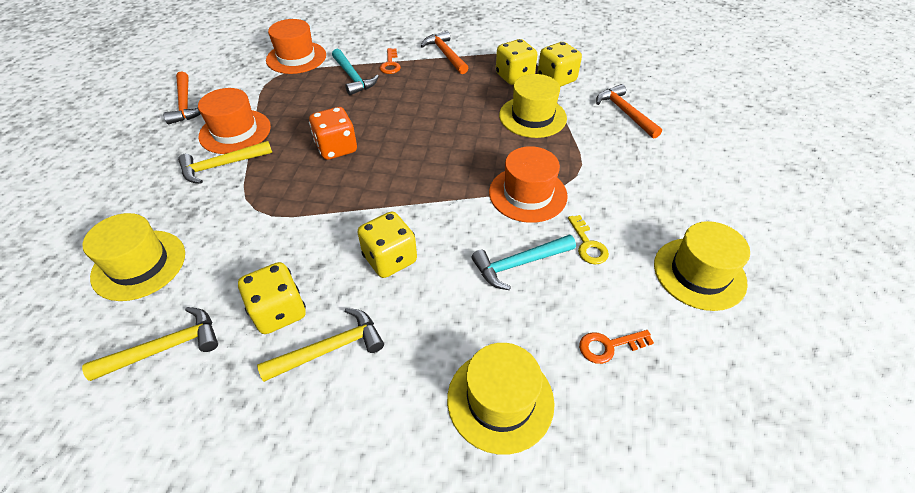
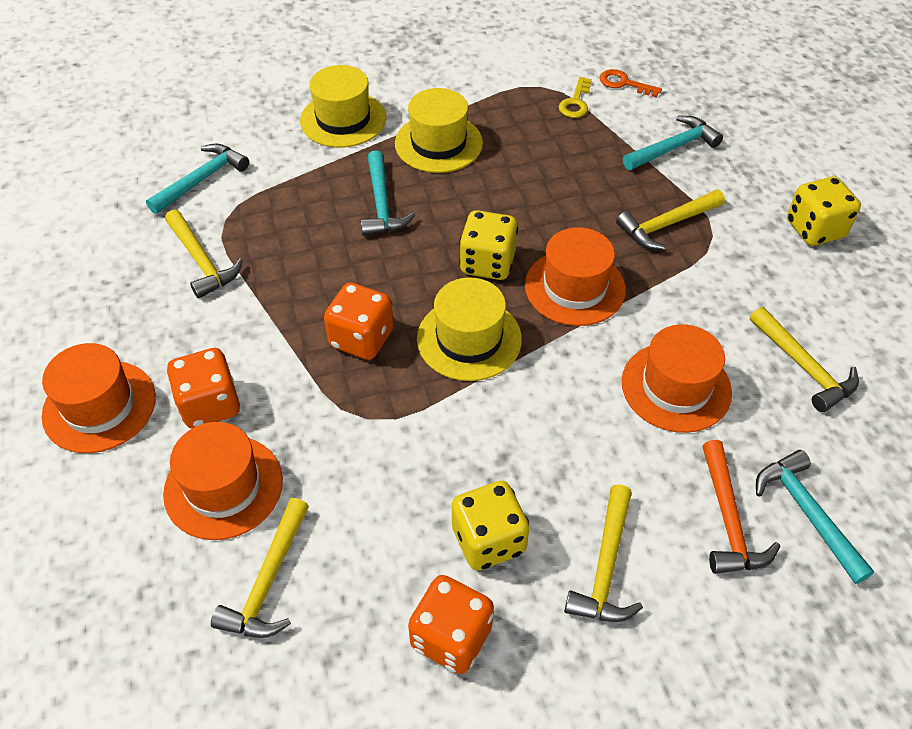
orange dice: [309,107,357,160] = 1 -> [167,348,240,428] [324,282,394,360] [408,575,494,674] = 3
orange hammer: [163,71,201,124] [421,30,468,74] [596,84,662,138] = 3 -> [703,440,780,574] = 1
orange hat: [198,88,271,154] [266,19,326,74] [489,146,568,223] = 3 -> [42,343,156,453] [163,422,283,540] [525,227,626,326] [621,324,732,433] = 4
orange key: [380,48,401,74] [579,330,654,364] = 2 -> [600,69,662,97] = 1
turquoise hammer: [332,49,379,95] [471,234,576,290] = 2 -> [146,144,249,214] [361,150,416,236] [623,116,723,170] [756,450,874,584] = 4
yellow dice: [238,262,306,334] [357,211,417,278] [496,39,537,85] [538,42,582,87] = 4 -> [452,481,529,571] [459,210,518,280] [787,177,861,246] = 3
yellow hammer: [82,307,218,381] [178,141,273,184] [257,308,384,382] = 3 -> [165,210,243,299] [211,498,309,638] [564,484,643,622] [616,190,725,250] [750,307,859,412] = 5
yellow hat: [83,213,185,301] [447,343,555,455] [499,74,567,138] [654,221,750,311] = 4 -> [300,65,386,148] [395,88,483,173] [417,277,522,381] = 3

